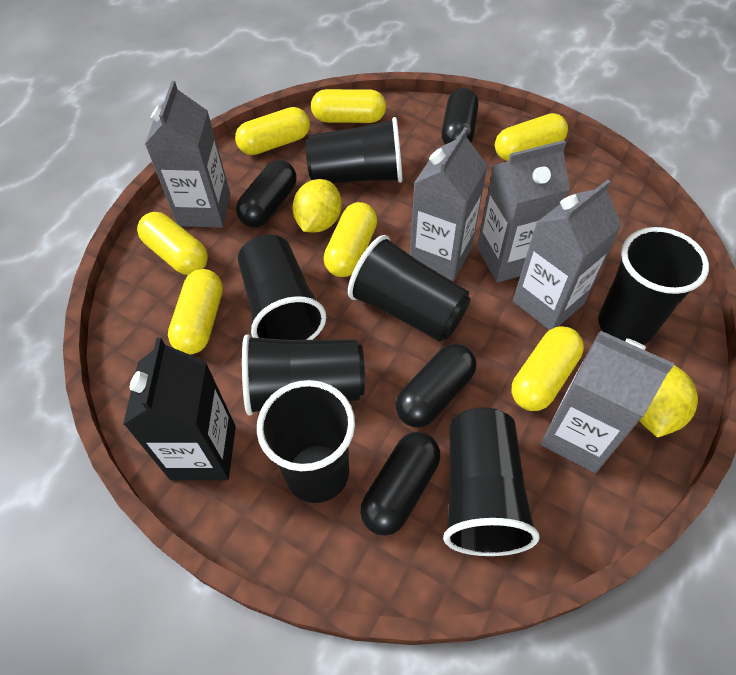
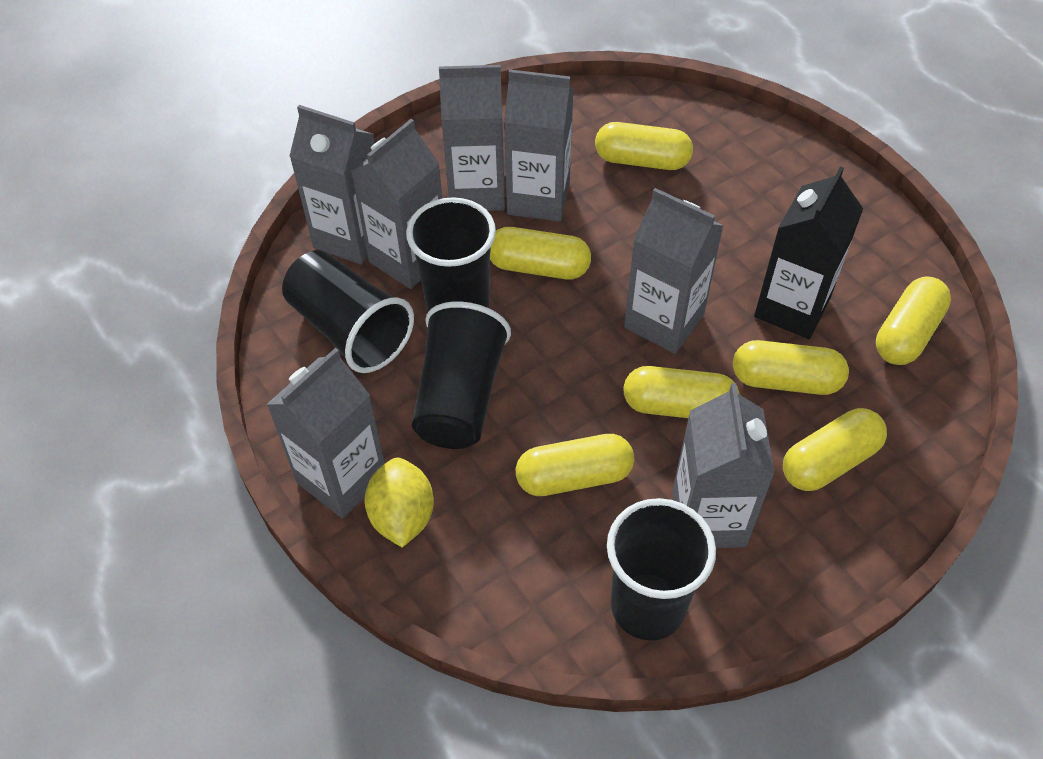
black capsule: [236,160,297,228] [360,432,440,536] [396,344,476,427] [442,88,478,145] = 4 -> none = 0
black cup: [238,235,326,340] [242,334,365,416] [257,380,355,503] [305,117,402,183] [348,235,471,342] [443,407,539,556] [598,227,709,345] = 7 -> [282,250,414,373] [406,197,496,313] [412,301,511,449] [607,498,716,640] = 4
grey carton: [145,81,231,228] [410,127,488,281] [477,140,570,283] [513,179,622,330] [541,331,674,473] = 5 -> [266,348,385,519] [289,105,375,265] [351,119,442,289] [439,65,505,211] [504,69,574,222] [624,188,724,354] [672,383,775,548] = 7
yellow lemon: [293,179,342,233] [640,365,698,438] = 2 -> [364,458,434,547] = 1

